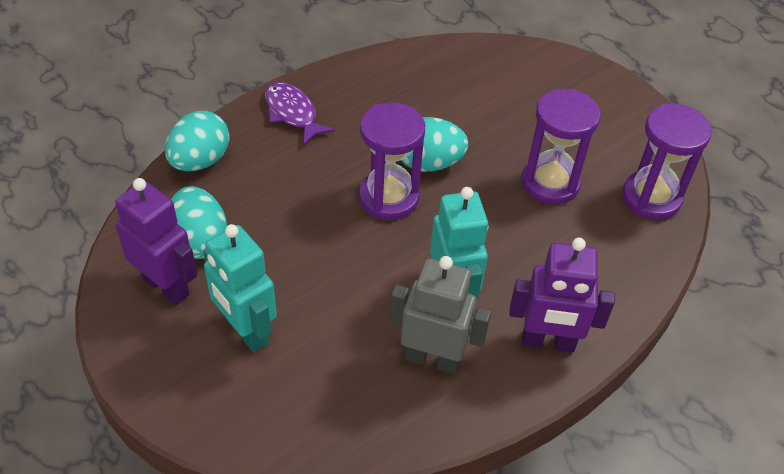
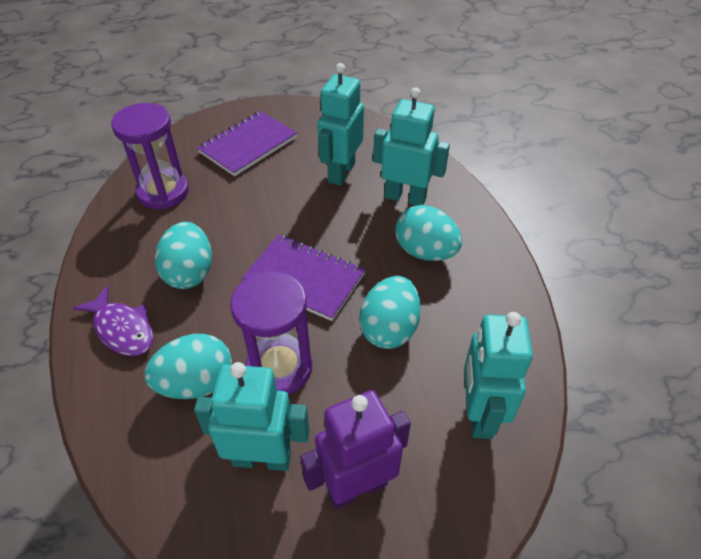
grey robot: [390,256,491,374] = 1 -> none = 0
purple hourglass: [359,102,425,220] [522,89,601,204] [622,104,712,220] = 3 -> [111,103,189,209] [230,272,312,394] = 2
purple notebook: none = 0 -> [197,111,297,176] [241,235,366,321] = 2
purple robot: [115,178,198,305] [509,238,615,352] = 2 -> [300,390,411,509] = 1
turquoise egg: [165,111,229,171] [171,186,227,259] [401,117,469,172] = 3 -> [145,334,232,399] [155,222,212,289] [359,276,421,349] [395,205,462,261] = 4
turquoise robot: [203,224,277,352] [430,187,489,300] = 2 -> [194,362,309,471] [317,63,364,186] [373,87,450,206] [464,312,533,439] = 4

